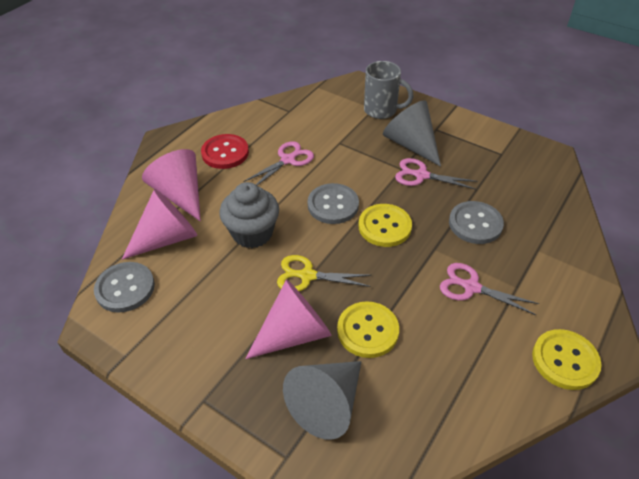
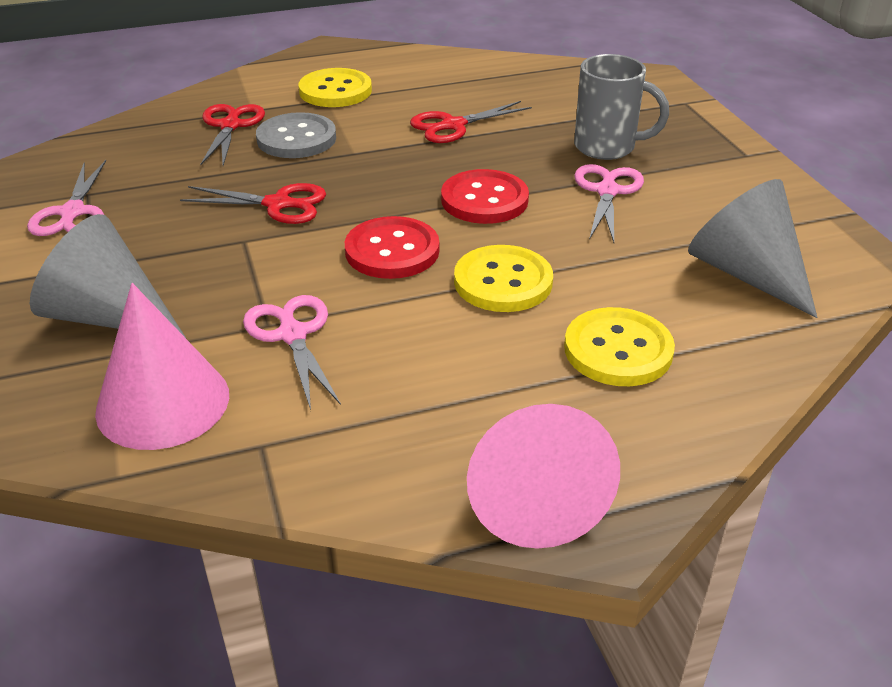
grey button: [94,262,155,313] [308,183,359,224] [449,201,504,244] = 3 -> [256,112,336,158] = 1
grey cupcake: [219,182,279,248] = 1 -> none = 0
pink cone: [122,189,197,260] [142,149,201,221] [245,279,332,359] = 3 -> [95,283,229,450] [467,404,620,549] = 2
red button: [201,134,249,169] = 1 -> [345,216,439,279] [441,169,529,224] = 2
red scissors: none = 0 -> [180,183,326,224] [200,104,265,166] [410,101,532,143] = 3
yellow scissors: [277,255,372,291] = 1 -> none = 0

